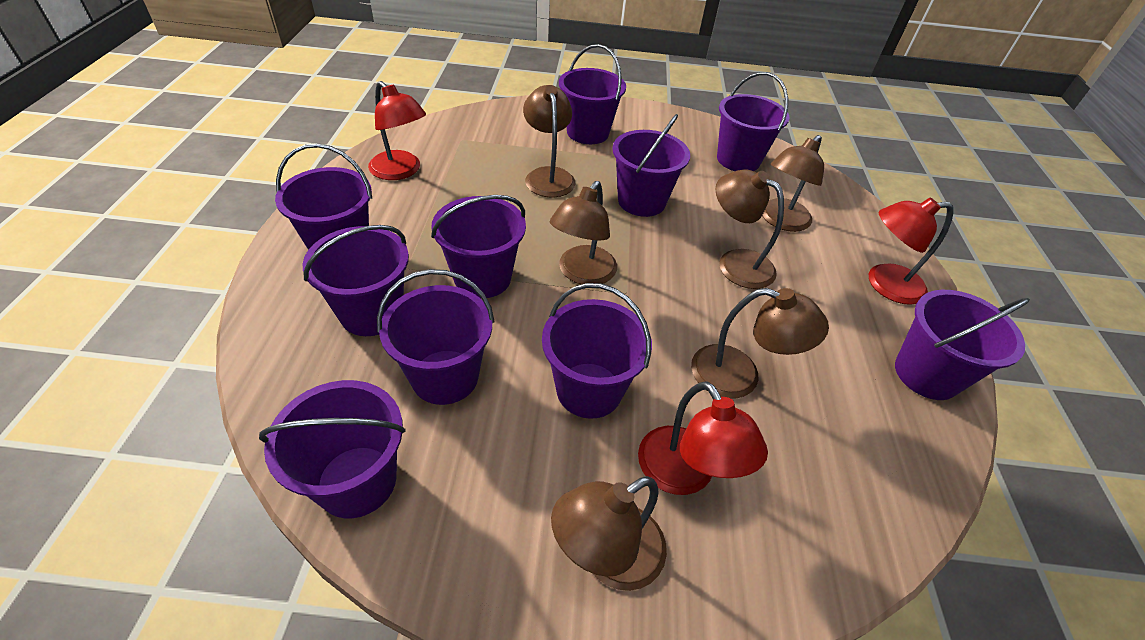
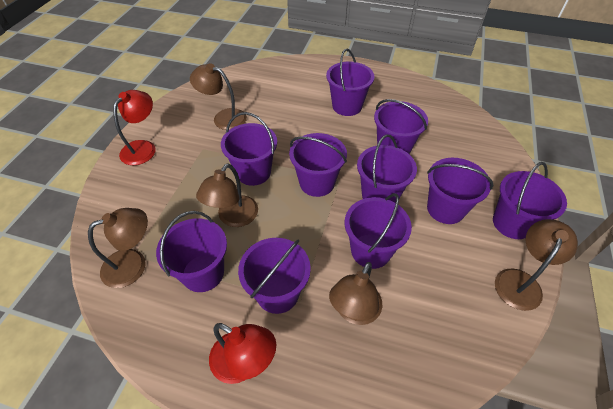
brown lamp: [523,85,575,197] [550,181,617,285] [551,476,667,591] [691,288,829,398] [715,169,784,289] [762,135,824,232] = 6 -> [88,208,148,288] [190,63,247,130] [196,163,258,227] [329,262,382,325] [495,219,578,311] = 5
red lamp: [368,81,426,180] [638,382,768,495] [869,198,953,305] = 3 -> [113,90,156,165] [209,323,276,384] = 2

